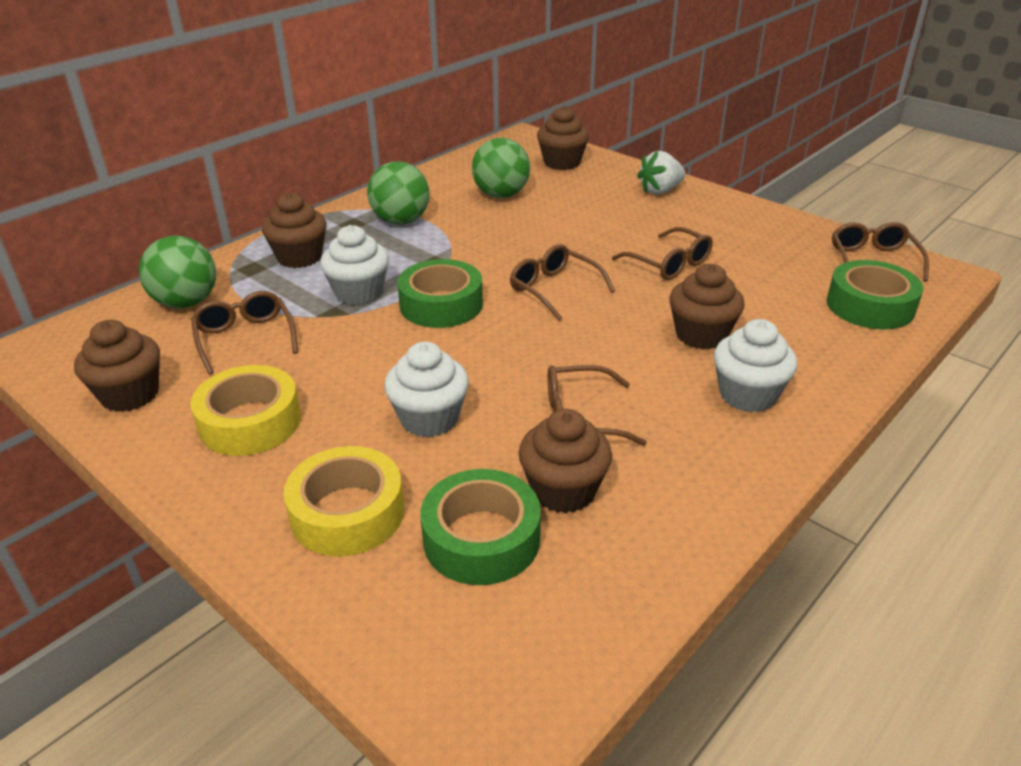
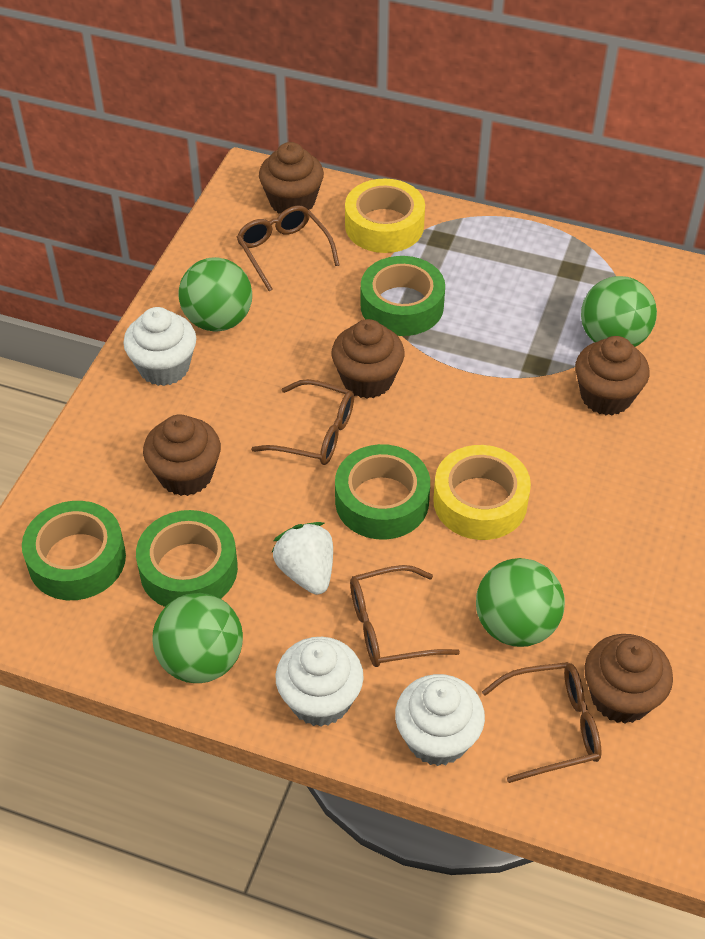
brown glasses: [191,291,298,374] [510,244,615,321] [548,365,647,446] [612,227,713,280] [832,222,929,282] = 5 -> [237,206,339,291] [251,379,354,465] [350,565,460,667] [482,662,601,783] = 4
green ball: [139,236,216,308] [367,161,430,225] [472,138,530,198] = 3 -> [152,593,243,683] [179,257,252,332] [476,558,565,647] [581,276,657,347] = 4
green tape: [397,259,483,328] [420,469,541,585] [827,260,923,329] = 3 -> [22,501,126,600] [136,510,238,607] [335,444,430,540] [361,256,445,336] = 4

